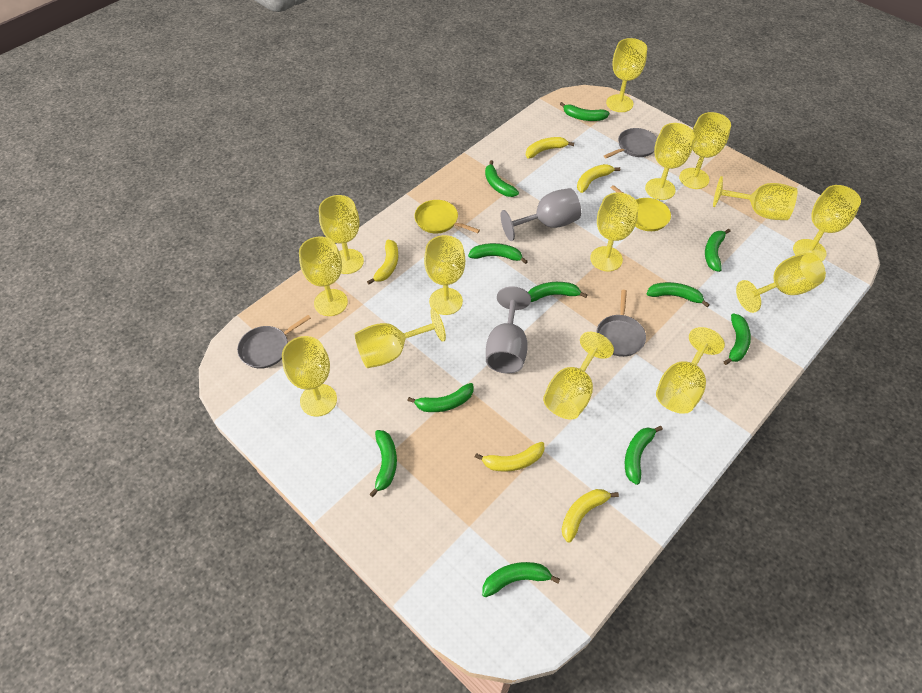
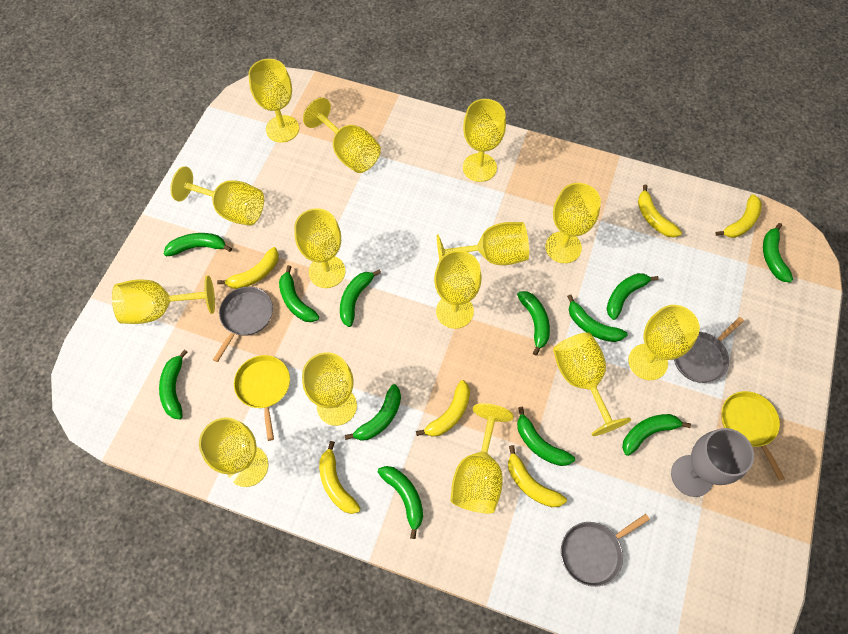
green banana: [369,430,397,497] [407,383,473,412] [468,243,528,264] [482,562,560,597] [485,160,519,197] [528,282,587,302] [560,102,610,121] [625,426,663,485] [646,282,710,307] [705,229,731,272] [724,313,751,365] = 11 -> [159,350,187,419] [164,233,232,256] [279,265,319,322] [340,270,381,327] [345,384,401,441] [378,466,423,539] [517,291,550,355] [517,407,575,466] [567,294,627,342] [607,273,659,320] [622,414,691,456] [763,223,793,283] = 12
grey goblet: [486,286,531,373] [501,188,581,241] = 2 -> [671,428,754,497] = 1
yellow banana: [367,240,398,284] [475,442,544,472] [526,137,574,159] [562,489,619,542] [577,164,620,193] = 5 -> [217,247,279,289] [319,441,361,514] [416,380,470,437] [508,445,567,507] [638,185,682,237] [715,194,762,238] = 6

